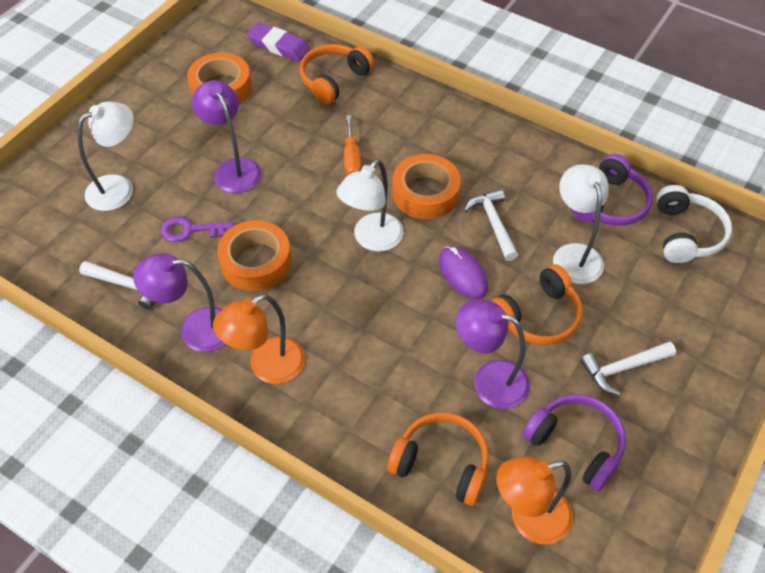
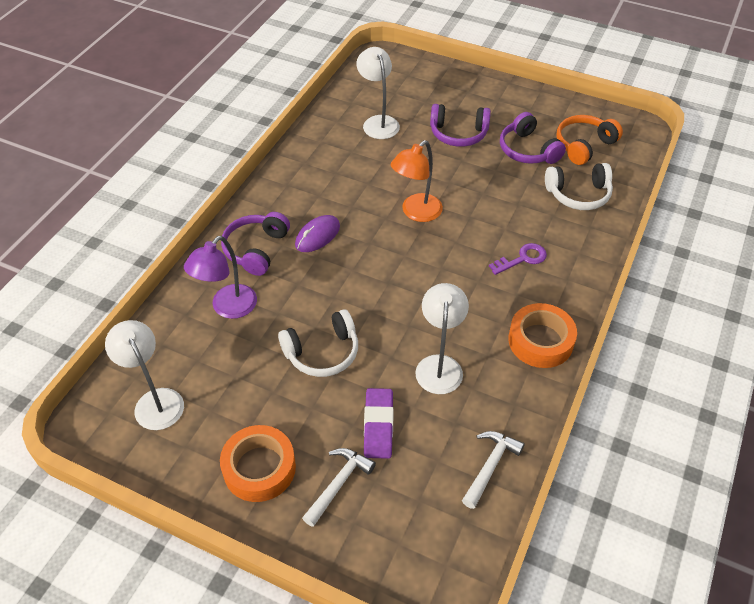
orange headphones: [299,44,375,105] [387,412,489,506] [491,264,583,345] = 3 -> [556,115,623,165] = 1
orange lamp: [213,294,305,384] [496,457,573,545] = 2 -> [390,140,443,222] = 1
orange screwdriver: [344,115,361,175] = 1 -> none = 0
orange tape: [187,52,252,104] [217,220,292,291] [393,154,461,219] = 3 -> [220,425,296,502] [508,303,577,368] = 2
purple headphones: [522,394,626,491] [570,154,653,226] = 2 -> [221,212,290,276] [430,104,491,147] [500,112,566,164] = 3
purple lamp: [133,253,226,352] [192,80,261,193] [456,300,530,409] = 3 -> [184,236,257,319] = 1
white hammer: [79,261,154,310] [464,189,518,261] [580,341,676,396] = 3 -> [302,448,376,527] [462,431,525,509] = 2
white headphones: [656,185,732,263] = 1 -> [278,309,358,377] [545,163,613,210] = 2

